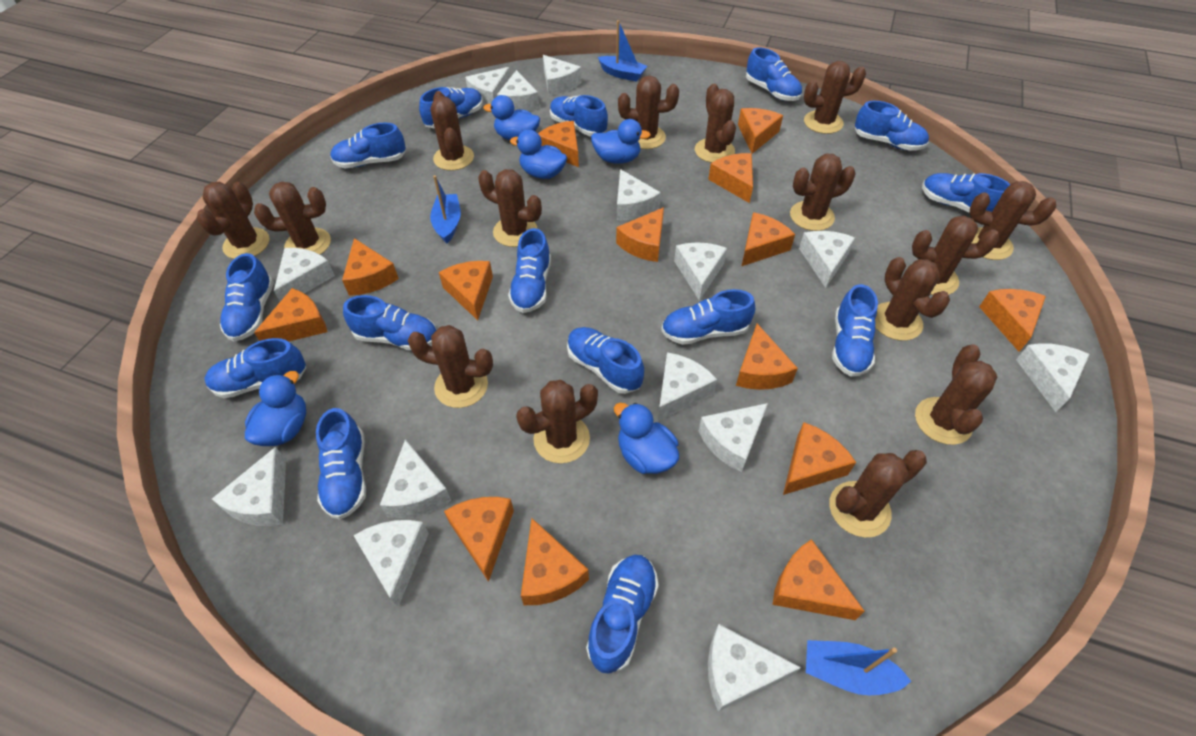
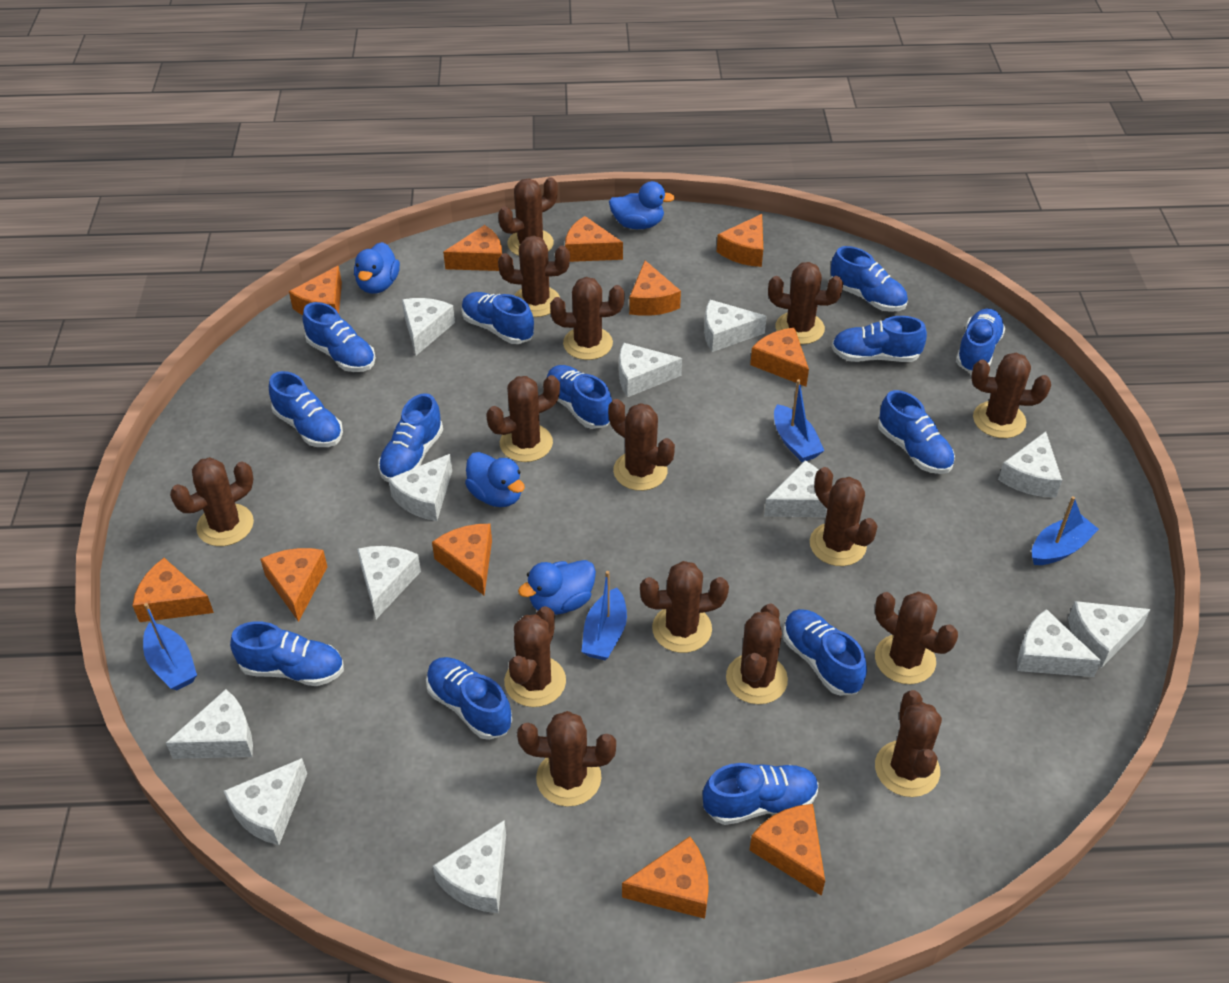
blue boat: [430,175,461,243] [598,20,647,82] [806,640,911,696] = 3 -> [143,603,197,690] [581,571,627,660] [774,379,825,462] [1032,496,1099,565] = 4
blue duck: [245,371,306,446] [483,95,540,140] [510,130,567,179] [591,119,651,164] [614,403,679,474] = 5 -> [354,242,400,294] [465,452,525,507] [518,560,596,615] [609,181,675,229] = 4
blue shoe: [204,338,306,398] [220,253,274,342] [316,408,366,519] [330,122,406,168] [343,295,437,351] [419,87,483,129] [508,228,551,313] [550,95,608,137] [567,327,644,394] [586,555,659,674] [661,289,755,345] [746,47,802,101] [832,284,878,377] [855,101,929,151] [922,173,1010,213] = 15 -> [230,621,344,686] [269,371,343,447] [303,302,376,372] [378,393,443,482] [426,657,512,740] [461,292,534,344] [547,365,612,429] [703,763,819,825] [783,609,867,696] [831,246,908,312] [831,316,927,362] [878,390,955,474] [956,309,1005,373] = 13
orange cheese: [254,288,328,342] [342,238,399,296] [439,261,493,320] [444,497,514,582] [521,518,589,605] [538,121,579,167] [616,207,664,262] [708,153,753,203] [736,324,798,390] [738,108,783,154] [742,212,795,266] [773,539,865,620] [783,422,856,495] [979,289,1046,352] = 14 -> [132,558,214,622] [260,548,327,622] [289,266,342,315] [432,524,492,596] [443,225,502,271] [565,216,623,262] [622,836,709,919] [629,260,681,316] [717,214,763,267] [750,327,809,387] [750,804,825,896] = 11
white cheese: [212,447,286,526] [274,248,335,301] [353,520,429,607] [380,439,451,518] [465,67,510,105] [497,70,539,111] [543,55,581,96] [617,169,661,220] [658,352,717,421] [674,242,727,301] [698,403,768,472] [708,624,801,712] [799,231,855,288] [1016,343,1090,412] = 14 -> [166,689,253,759] [224,758,307,845] [357,546,421,619] [388,454,452,521] [402,298,455,356] [433,820,506,913] [619,343,682,397] [704,300,767,352] [764,460,827,517] [998,431,1062,497] [1017,609,1101,677] [1068,601,1151,668] = 12

